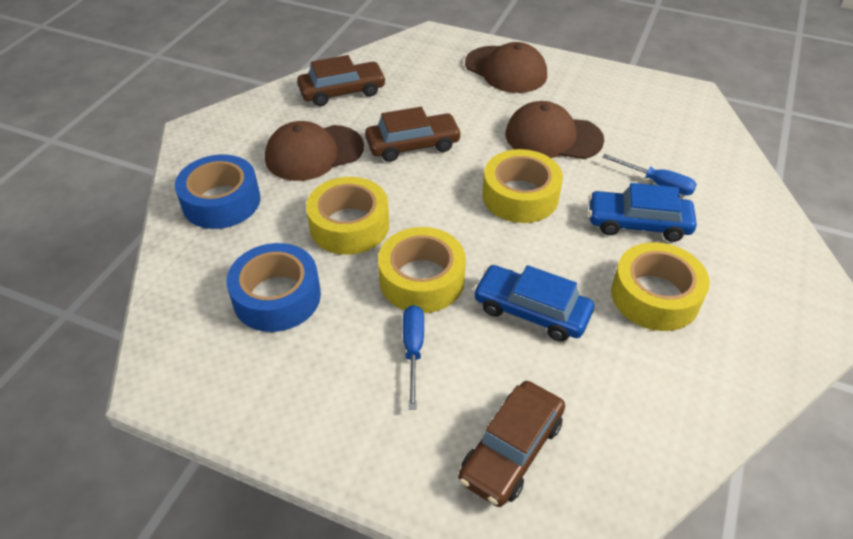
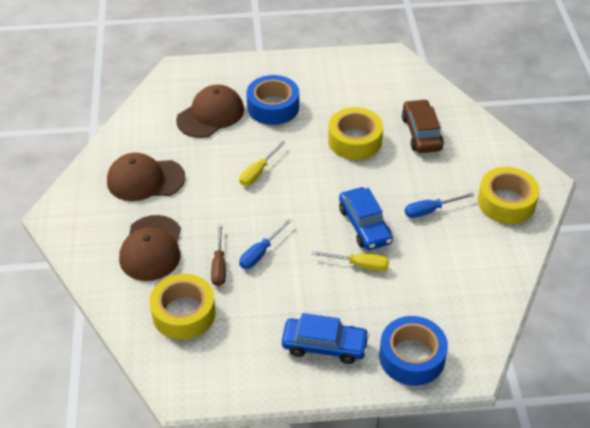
brown car: [297,55,386,106] [365,107,462,162] [458,381,565,507] = 3 -> [402,99,444,153] = 1
brown screwdriver: none = 0 -> [211,224,226,286] = 1
yellow screwdriver: none = 0 -> [239,141,286,186] [312,251,389,271] = 2
yellow tape: [306,177,389,255] [378,227,466,313] [482,149,563,223] [611,242,710,331] = 4 -> [149,274,216,340] [328,107,383,160] [478,167,540,224] = 3

